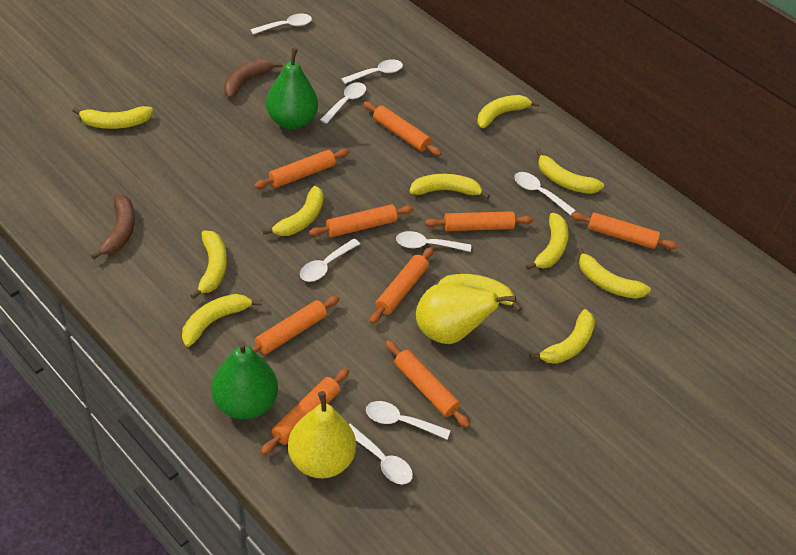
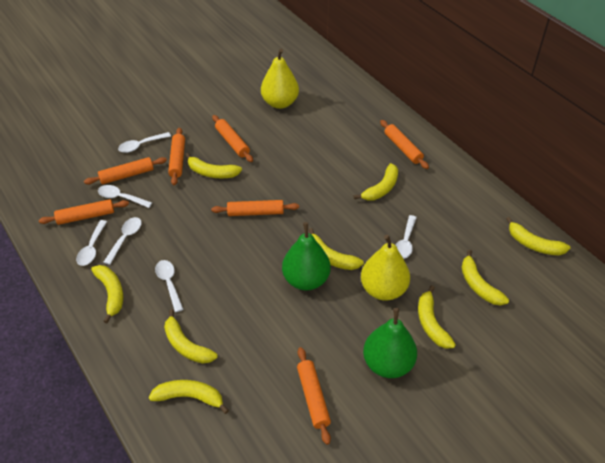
brown banana: [91,195,135,259] [224,59,283,99] = 2 -> none = 0
orange rolling pin: [252,296,340,355] [254,149,349,189] [261,368,349,455] [309,204,414,237] [364,101,441,156] [370,247,433,324] [385,340,470,428] [425,211,533,231] [571,212,678,249] = 9 -> [39,199,129,225] [84,157,167,185] [168,128,185,185] [211,200,299,216] [212,115,253,162] [297,347,331,445] [380,120,429,169] = 7
white spoon: [250,13,312,34] [300,239,360,282] [320,82,366,124] [341,59,403,84] [349,424,413,484] [366,401,450,440] [396,231,471,252] [514,172,576,215] = 8 -> [76,220,107,266] [98,185,152,208] [103,217,142,265] [118,132,171,153] [155,260,183,312] [395,215,417,259] = 6
yellow banana: [72,106,153,129] [182,294,262,347] [190,231,227,299] [262,186,324,236] [409,174,490,199] [438,274,522,312] [477,95,540,128] [526,213,568,270] [529,309,595,364] [536,149,604,194] [577,246,651,299] = 11 -> [91,265,123,323] [149,380,229,414] [164,309,218,364] [185,153,242,178] [309,228,364,270] [354,163,398,201] [418,285,456,349] [461,250,509,305] [506,217,570,255] = 9

